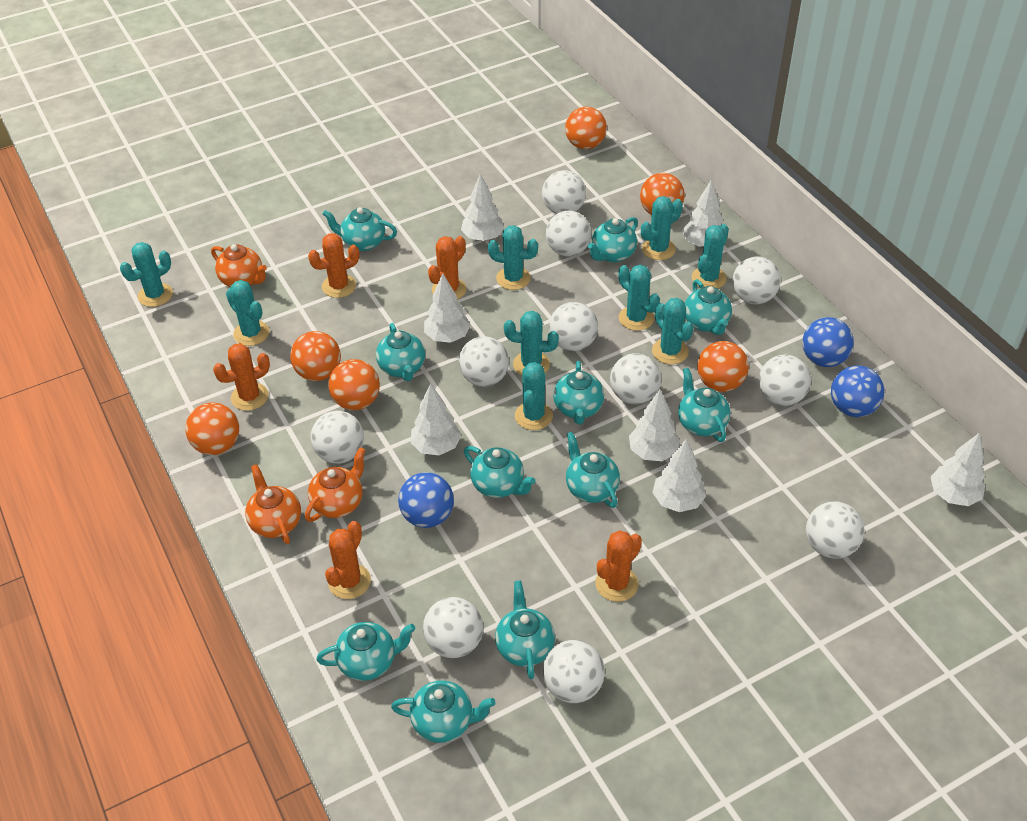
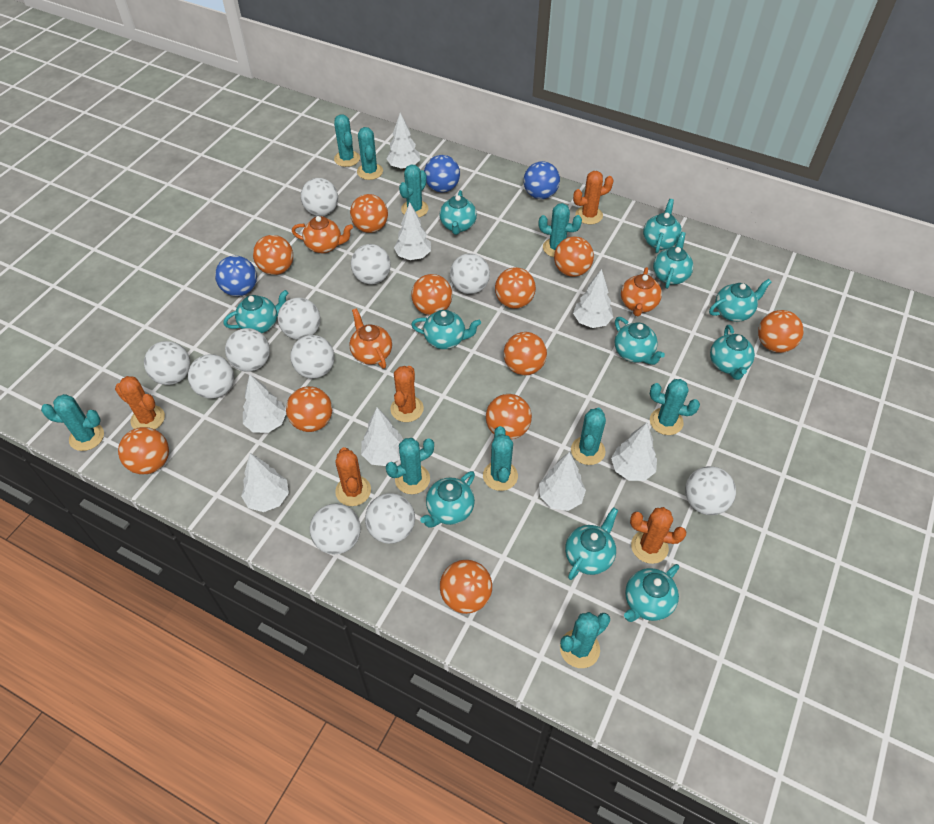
orange ball: [185,402,239,455] [290,331,341,381] [328,359,380,410] [565,107,607,149] [640,173,685,215] [697,341,749,392] = 6 -> [118,427,169,474] [253,235,293,275] [286,386,332,432] [350,194,388,233] [411,274,452,315] [440,560,492,614] [486,394,532,440] [495,267,536,309] [503,332,547,375] [554,237,594,277] [758,310,804,353] = 11
turquoise cactus: [120,242,173,307] [226,280,269,346] [488,225,538,290] [504,311,559,375] [515,362,553,430] [618,265,660,331] [641,196,683,260] [652,298,693,364] [692,224,729,289] = 9 -> [41,394,104,451] [334,114,360,167] [357,127,383,180] [386,438,434,494] [399,164,429,217] [483,426,518,491] [539,203,582,257] [560,612,610,668] [571,408,606,465] [650,379,700,435] = 10
white tree: [411,383,461,455] [424,273,471,343] [461,174,504,241] [629,390,680,461] [652,439,706,512] [682,179,723,248] [931,432,985,506] = 7 -> [241,453,289,512] [243,374,286,433] [361,407,403,466] [386,113,420,170] [394,202,431,260] [539,452,586,511] [573,269,613,328] [611,423,657,481] = 8

